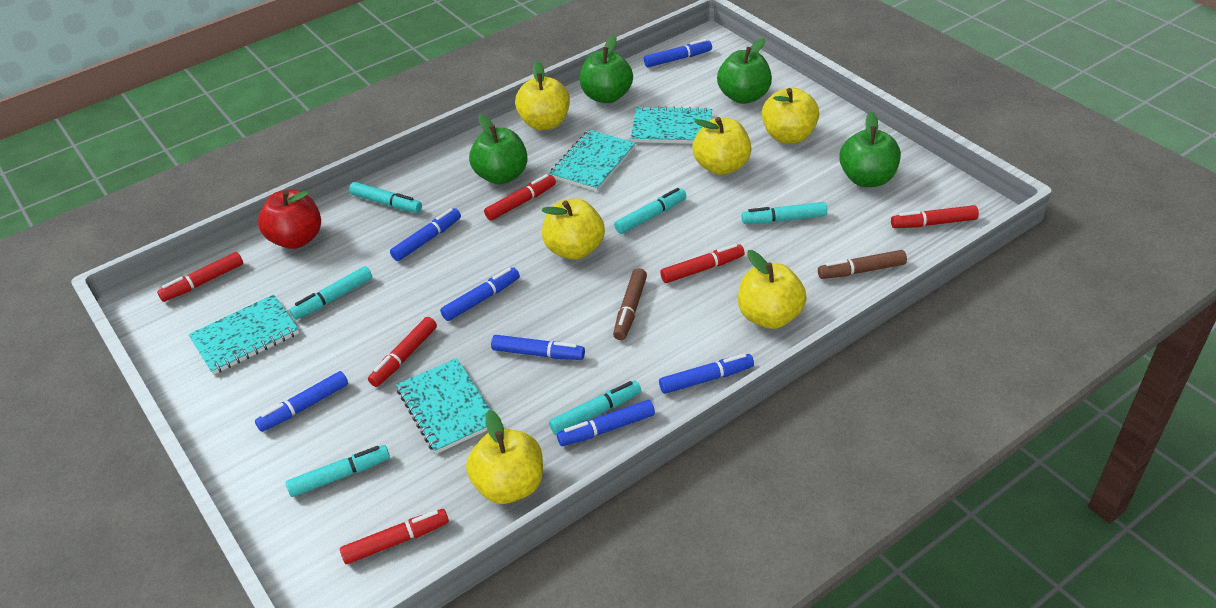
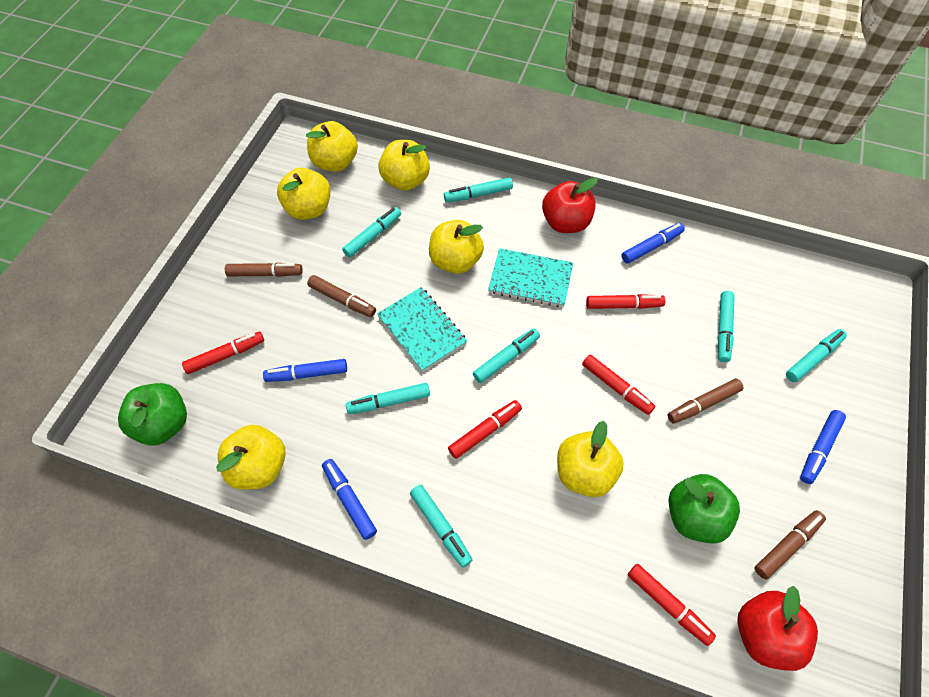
blue marker: [255,371,348,432] [390,208,461,261] [440,267,520,321] [491,335,585,360] [557,400,655,446] [644,39,712,67] [659,353,754,394] = 7 -> [263,359,347,382] [322,459,377,540] [621,223,685,264] [800,410,846,484] = 4
brown marker: [613,268,647,340] [818,250,907,279] = 2 -> [225,263,303,277] [307,275,376,317] [668,378,743,424] [755,510,826,579] = 4
green apple: [469,114,528,185] [580,35,633,103] [717,38,772,104] [839,112,901,187] = 4 -> [118,383,187,445] [668,474,740,544] = 2
red apple: [258,190,321,249] = 1 -> [542,178,598,233] [737,586,818,671] = 2
red marker: [157,252,243,302] [340,509,449,564] [368,317,437,387] [484,174,556,221] [660,244,745,283] [891,205,979,228] = 6 -> [182,332,264,374] [448,400,522,459] [582,355,655,415] [586,294,665,309] [628,564,716,646] = 5
turquoise marker: [286,445,390,497] [290,266,372,319] [349,182,422,213] [549,381,641,435] [614,188,686,234] [741,202,827,224] = 6 -> [342,207,401,258] [346,383,430,414] [410,485,472,568] [444,177,513,202] [473,328,540,383] [718,291,735,362] [786,329,847,382] = 7
turquoise notebook: [188,294,299,375] [396,358,490,454] [549,130,635,192] [631,106,712,144] = 4 -> [377,287,467,372] [488,248,573,307] = 2

